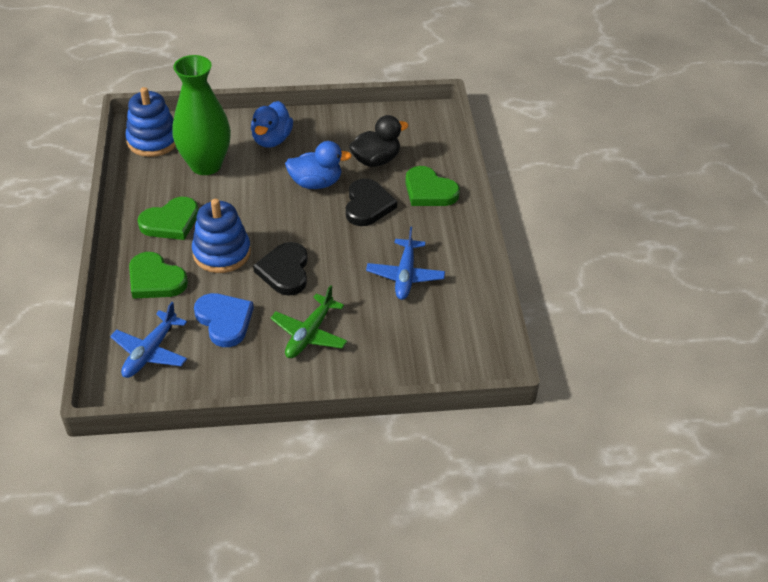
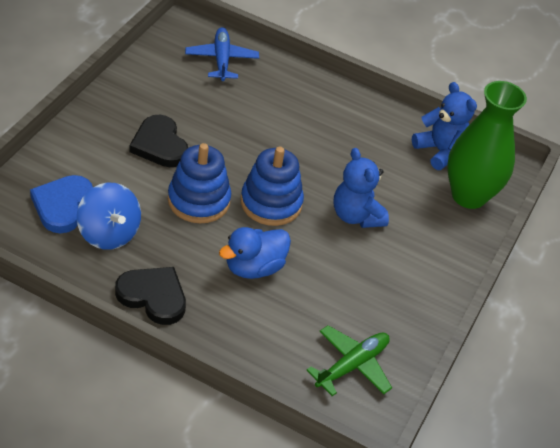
black duck: [349,115,408,167] = 1 -> none = 0
blue duck: [251,101,293,148] [285,141,352,189] = 2 -> [219,227,291,279] = 1
blue plane: [110,302,187,378] [366,227,445,300] = 2 -> [185,27,259,81] = 1
blue spinning top: none = 0 -> [77,183,141,250] = 1
blue teddy bear: none = 0 -> [334,148,389,228] [412,82,477,170] = 2
green heart: [129,252,188,299] [137,197,199,240] [405,166,460,206] = 3 -> none = 0

